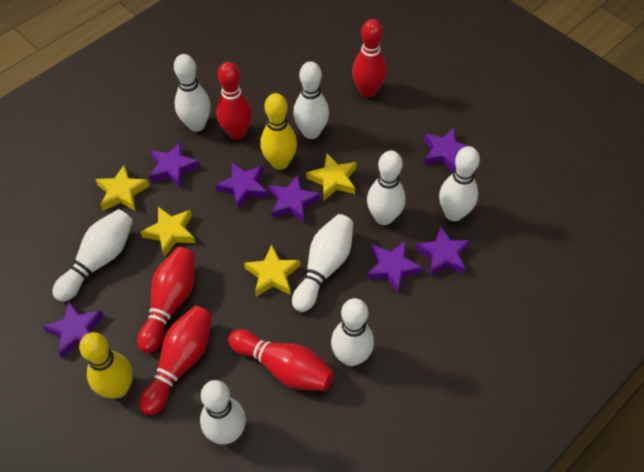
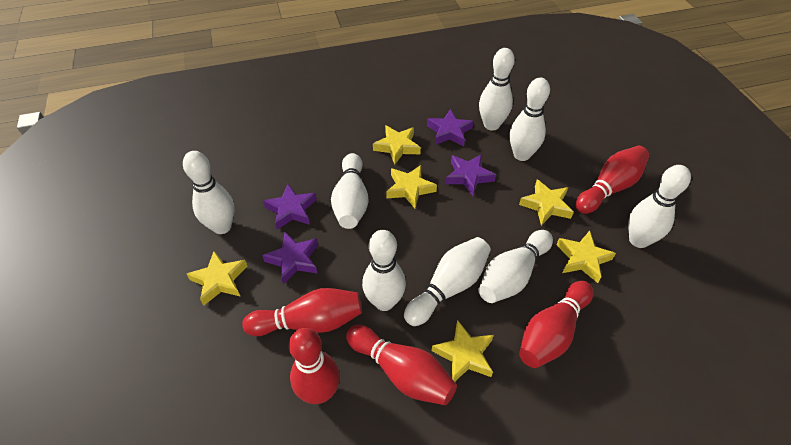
purple star: [42,301,104,358] [149,141,200,188] [215,162,268,210] [268,175,320,223] [367,241,423,293] [415,225,471,276] [424,128,471,172] = 7 -> [262,232,318,284] [263,184,317,230] [427,109,473,146] [445,154,496,196] = 4
yellow bowling pin: [79,332,133,398] [260,93,297,170] = 2 -> none = 0
yellow star: [95,165,149,211] [141,207,195,257] [244,245,300,296] [306,154,357,200] = 4 -> [187,251,247,306] [373,125,421,165] [386,165,437,208] [432,320,494,382] [519,179,574,225] [556,231,616,283] = 6

